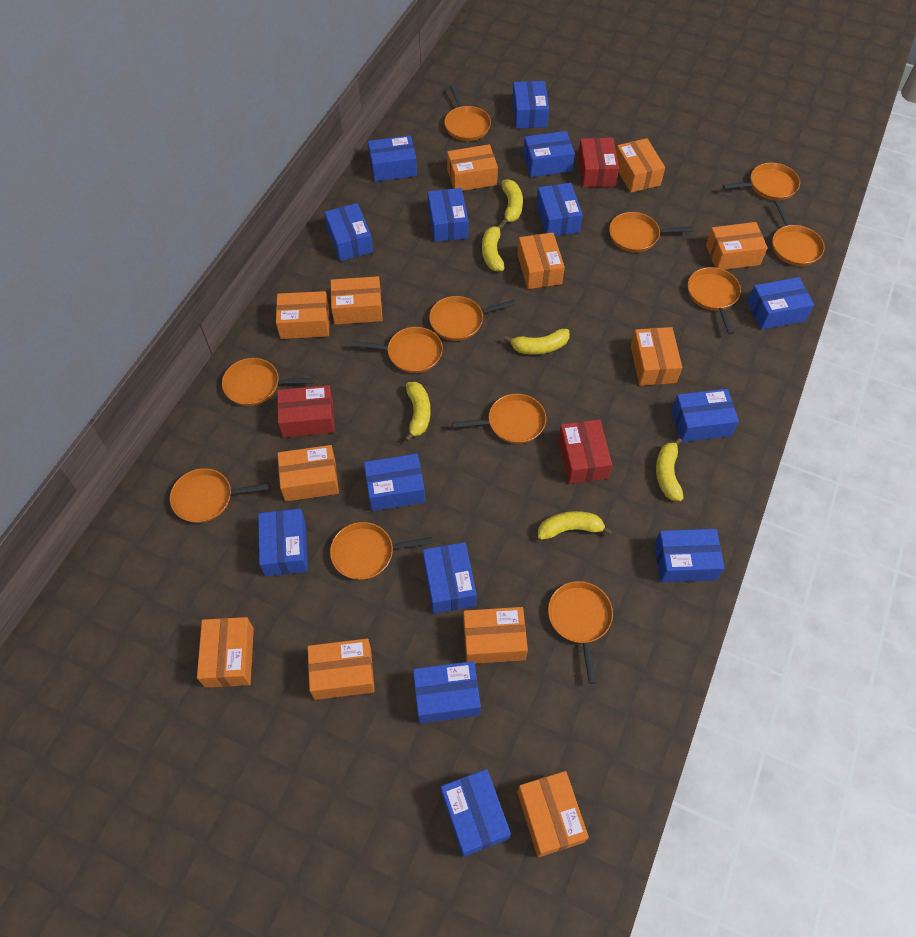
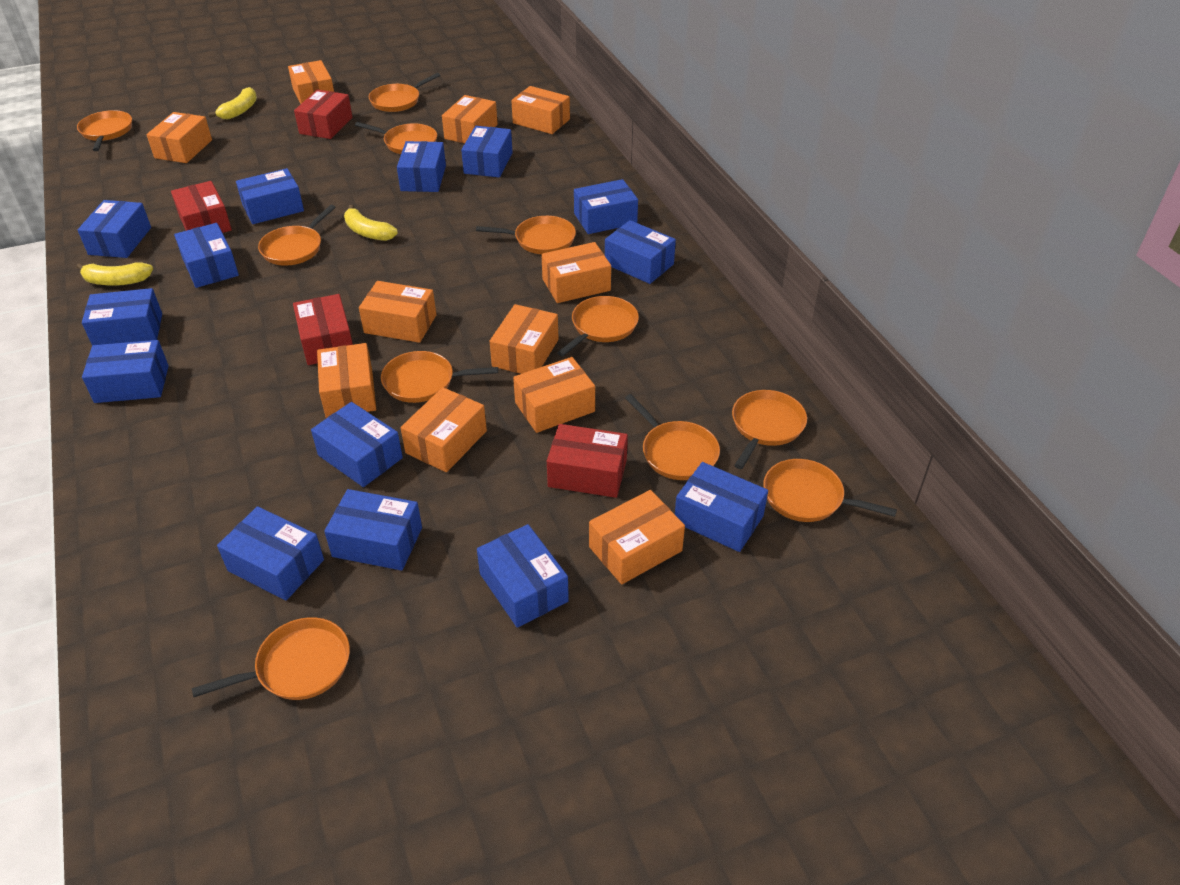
orange box: [197,617,254,688] [276,291,329,339] [277,445,339,501] [307,639,375,700] [330,276,383,325] [447,144,498,191] [463,607,528,664] [517,232,565,289] [517,771,589,857] [616,138,665,193] [631,327,682,386] [706,222,768,270] = 12 -> [146,112,212,163] [288,60,334,104] [317,343,376,418] [359,281,436,343] [401,387,487,472] [442,95,497,143] [490,304,559,374] [511,86,570,134] [513,357,595,433] [541,242,611,303] [589,490,685,584] = 11
orange pan: [170,468,270,523] [222,358,314,406] [330,522,433,580] [352,327,443,373] [429,296,516,341] [444,85,491,141] [452,394,546,444] [548,581,613,684] [609,212,694,252] [688,267,741,334] [722,163,800,200] [772,199,825,266] = 12 -> [77,110,132,151] [192,617,350,700] [258,205,336,266] [355,122,437,154] [369,73,440,112] [381,351,498,403] [476,216,576,254] [557,296,639,356] [625,394,720,480] [732,390,807,469] [763,459,897,522] = 11
red box: [277,385,335,438] [558,419,612,484] [578,138,619,187] = 3 -> [171,181,232,233] [293,294,353,365] [294,90,353,139] [547,424,628,498] = 4
yellow banana: [405,382,430,442] [482,223,504,271] [500,179,523,225] [504,329,570,355] [538,511,612,540] [656,438,683,501] = 6 -> [77,262,153,286] [208,87,257,119] [344,205,398,241] = 3

